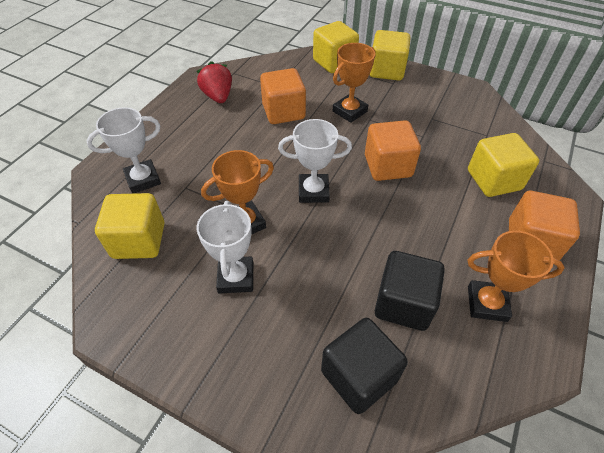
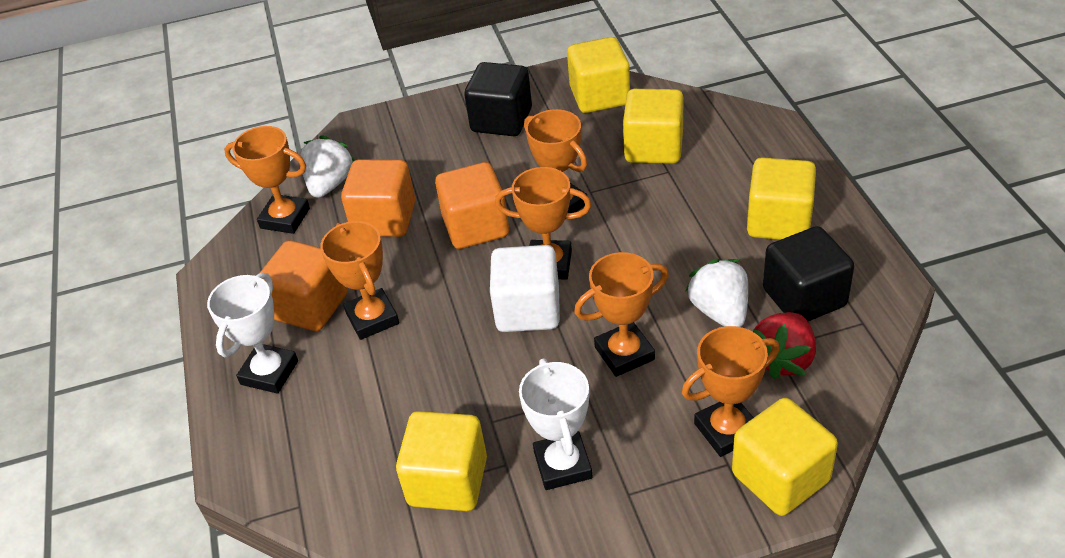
orange trophy: [201,150,274,235] [333,43,376,123] [468,231,565,322] = 3 -> [224,126,310,234] [320,221,399,340] [495,167,591,280] [524,109,587,213] [574,252,669,377] [682,326,779,457] = 6
white cube: none = 0 -> [490,245,560,332] = 1
white strawberry: none = 0 -> [300,135,355,198] [686,259,748,327] = 2
white trophy: [87,107,161,194] [197,201,253,293] [278,119,352,203] = 3 -> [207,272,298,394] [519,358,593,490] = 2
yellow cube: [95,193,165,259] [313,21,359,73] [370,30,410,81] [468,133,539,197] = 4 -> [396,411,487,511] [567,37,630,113] [623,89,684,164] [732,398,838,516] [747,157,816,240] = 5

